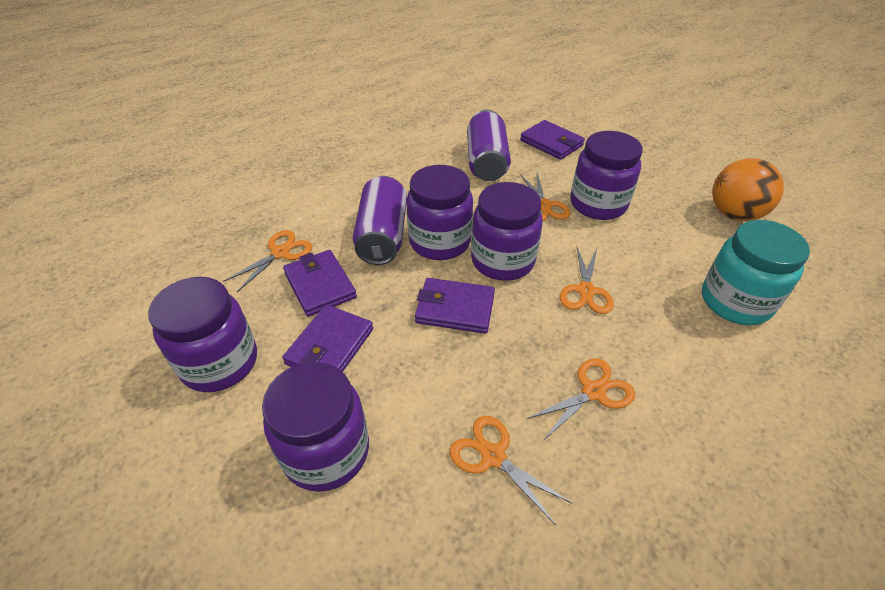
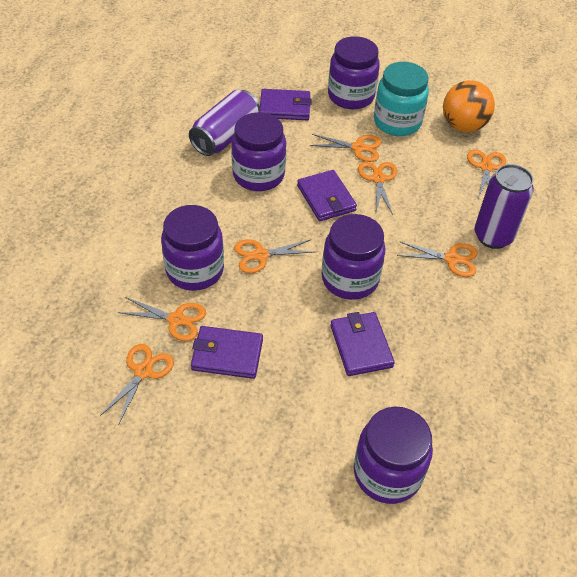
orange scissors: [223,230,312,292] [449,416,573,525] [520,173,570,221] [526,358,635,440] [560,247,613,314] = 5 -> [100,344,174,425] [118,297,206,341] [234,239,314,273] [309,134,381,162] [358,162,397,215] [397,241,478,277] [467,149,506,199] = 7

